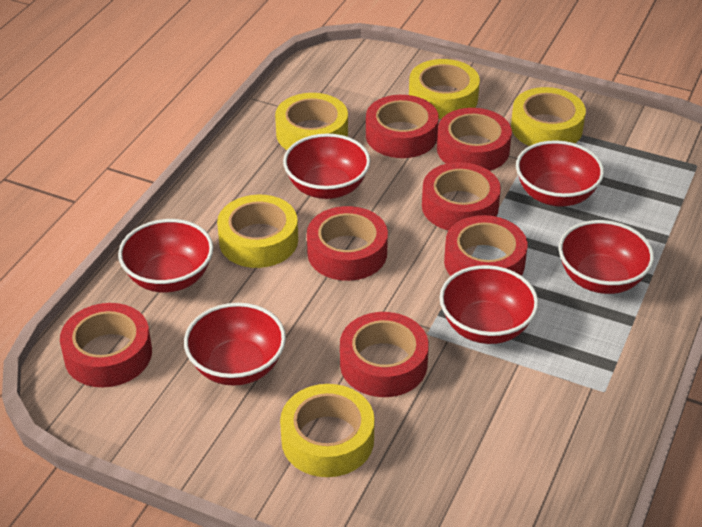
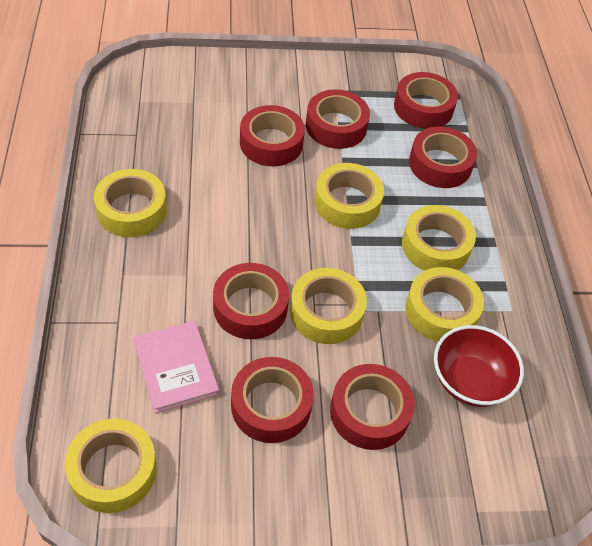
pink book: none = 0 -> [133,321,219,413] = 1
red bowl: [118,219,213,292] [184,303,286,386] [283,133,370,199] [439,265,538,344] [516,140,604,207] [558,220,654,294] = 6 -> [434,325,524,407] = 1
yellow tape: [217,195,298,268] [275,93,348,150] [280,384,375,477] [409,59,480,119] [511,87,586,146] = 5 -> [65,418,157,513] [94,169,167,237] [290,268,367,344] [314,163,384,229] [402,205,476,271] [405,267,484,342] = 6

